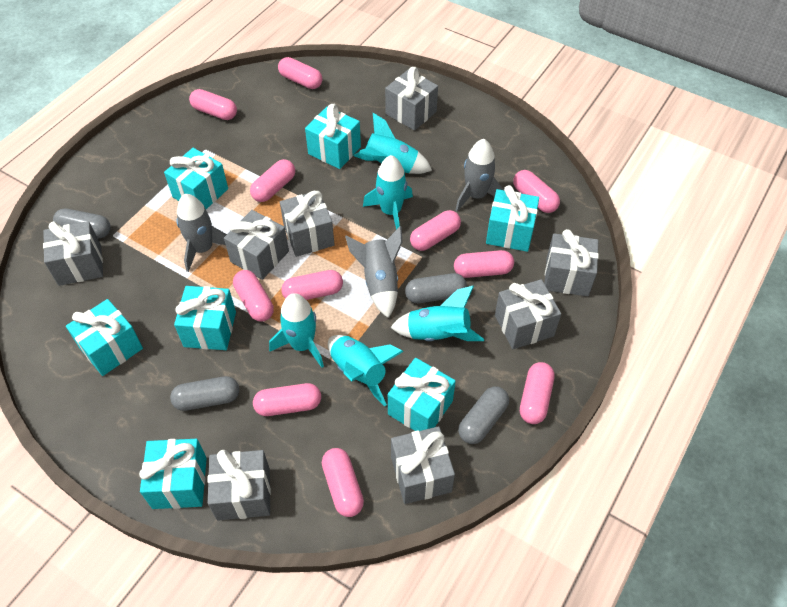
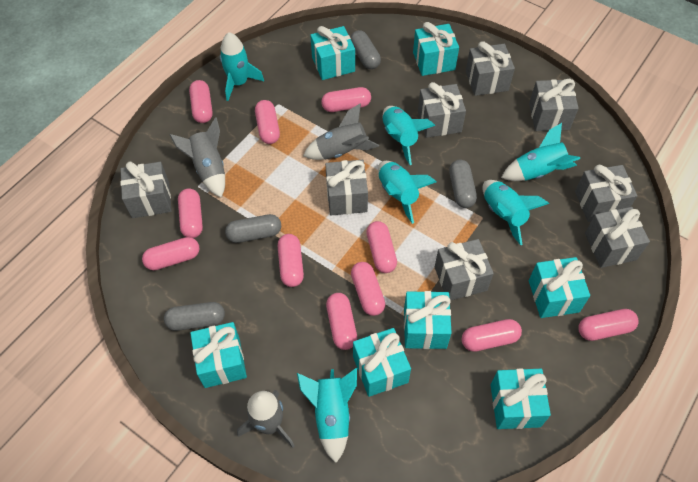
turquoise rocket: [269,293,324,368] [328,335,403,406] [354,113,432,174] [363,155,413,230] [390,286,484,341] = 5 -> [220,32,264,101] [297,368,357,463] [378,161,437,224] [383,106,435,165] [482,180,549,245] [501,123,580,181] = 6

